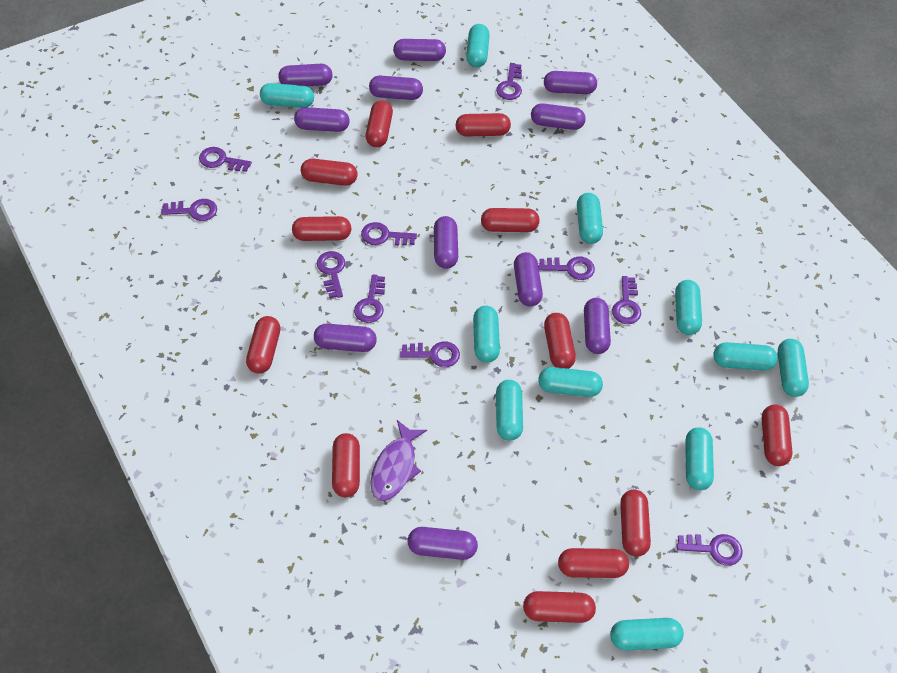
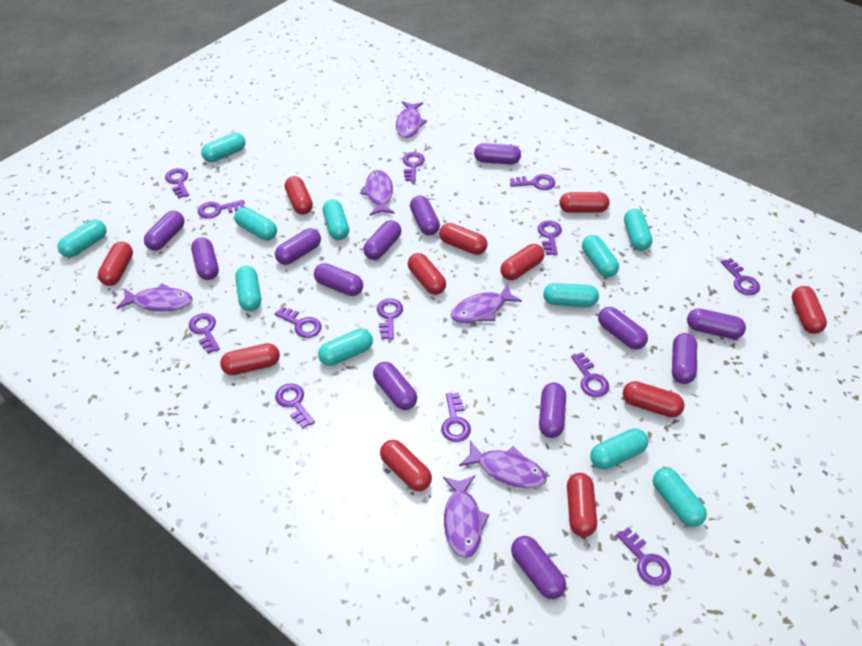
purple capsule: [278,64,333,87] [294,107,349,132] [314,324,377,352] [369,76,423,100] [393,39,446,61] [408,527,478,560] [434,216,458,269] [514,252,543,307] [531,103,586,130] [544,71,597,94] [584,298,611,354] = 11 -> [144,211,184,251] [191,237,219,280] [275,228,321,265] [314,263,363,296] [363,220,401,260] [373,362,417,410] [410,195,440,235] [474,143,521,164] [511,536,566,599] [539,383,566,438] [598,307,648,349] [672,333,697,384] [687,308,746,339] = 13
purple fish: [370,420,427,501] = 1 -> [116,283,192,312] [360,170,395,216] [396,101,427,138] [443,475,489,558] [451,283,522,323] [459,440,546,488] = 6
purple key: [161,199,217,221] [199,147,252,172] [317,251,345,298] [354,274,385,323] [361,222,417,245] [400,341,460,367] [496,63,522,100] [538,257,595,280] [612,276,641,324] [676,534,743,566] = 10 -> [165,168,189,198] [189,313,220,354] [198,200,245,219] [275,306,322,338] [275,383,315,428] [377,298,403,340] [403,152,425,182] [441,393,471,442] [510,174,555,190] [538,221,562,255] [571,352,609,397] [616,527,671,586] [721,258,760,295] = 13
red capsule: [246,316,280,374] [292,216,351,241] [301,159,358,186] [332,433,360,497] [366,100,393,147] [456,113,511,137] [481,208,540,232] [523,591,596,623] [544,313,576,369] [558,548,629,578] [620,490,651,557] [762,405,792,466] = 12 -> [98,242,133,286] [220,343,280,375] [285,176,313,215] [380,440,432,491] [408,253,446,295] [439,223,487,255] [501,244,544,280] [559,192,610,213] [567,473,597,537] [623,381,685,417] [792,286,827,334] = 11

